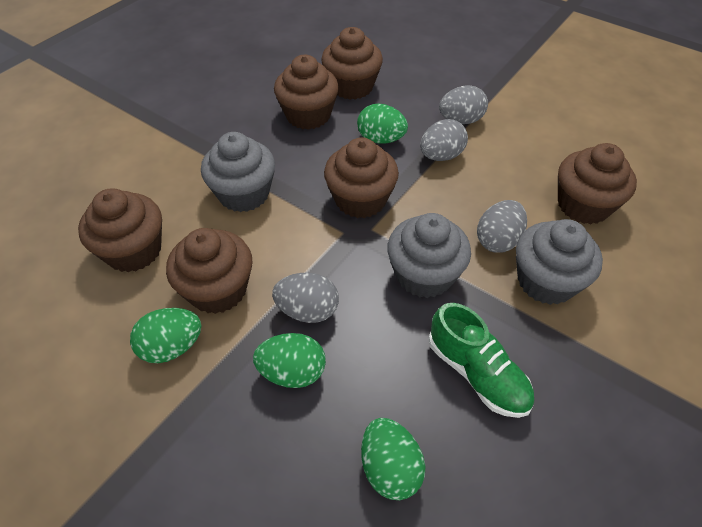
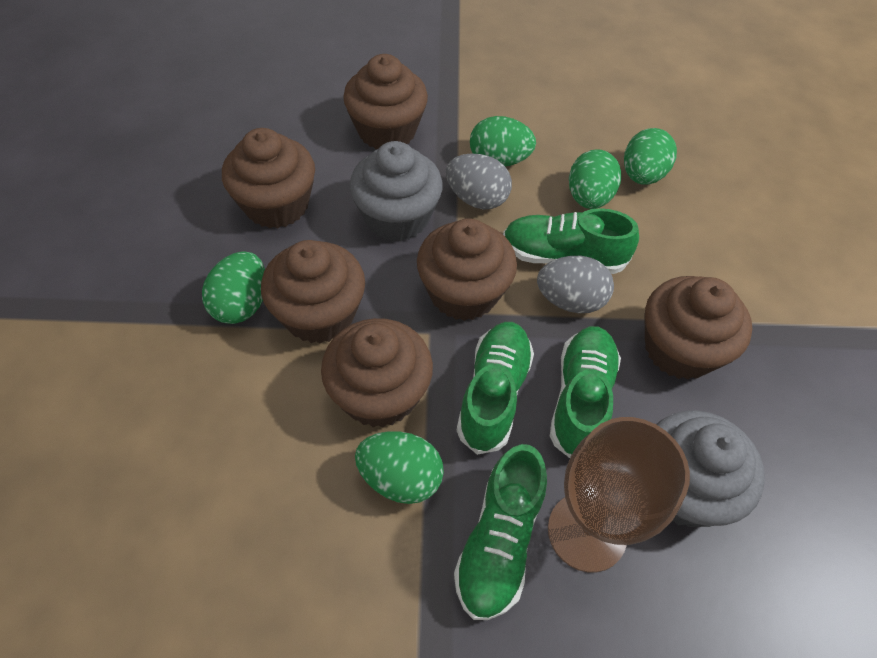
brown goblet: none = 0 -> [548,417,690,572] = 1
green egg: [130,308,202,363] [253,333,326,388] [357,104,408,144] [361,418,426,500] = 4 -> [202,251,265,324] [355,431,444,504] [470,116,536,167] [569,149,621,209] [624,128,677,185] = 5
green shoe: [428,303,534,418] = 1 -> [454,444,547,620] [457,322,534,455] [503,208,639,274] [550,326,621,458] = 4
grey cupcake: [201,132,275,212] [387,213,471,298] [516,219,603,305] = 3 -> [350,141,443,241] [656,410,765,527] = 2
grey egg: [272,273,339,323] [420,119,468,161] [439,85,488,124] [477,200,527,253] = 4 -> [446,153,512,210] [537,256,614,313] = 2

